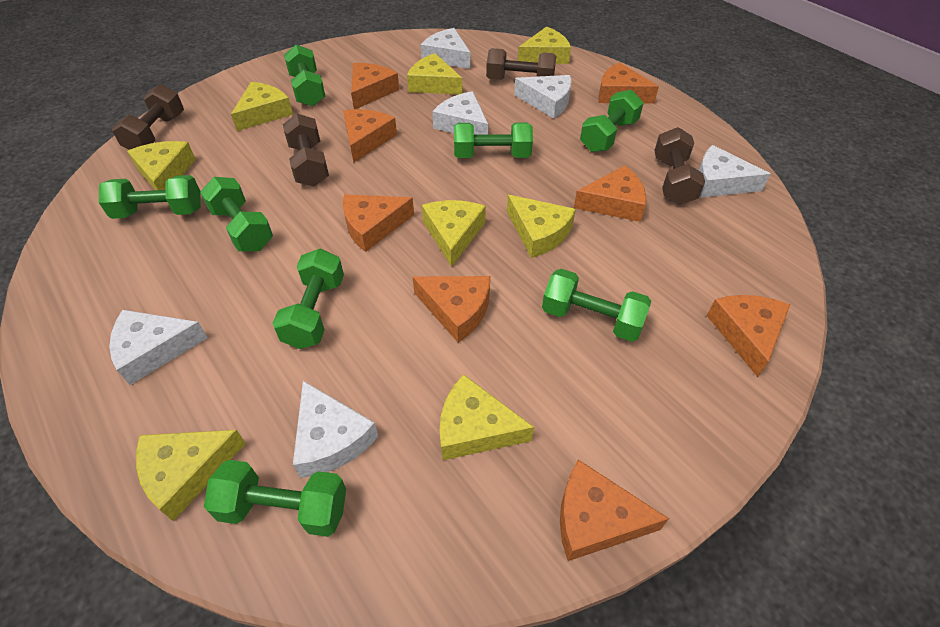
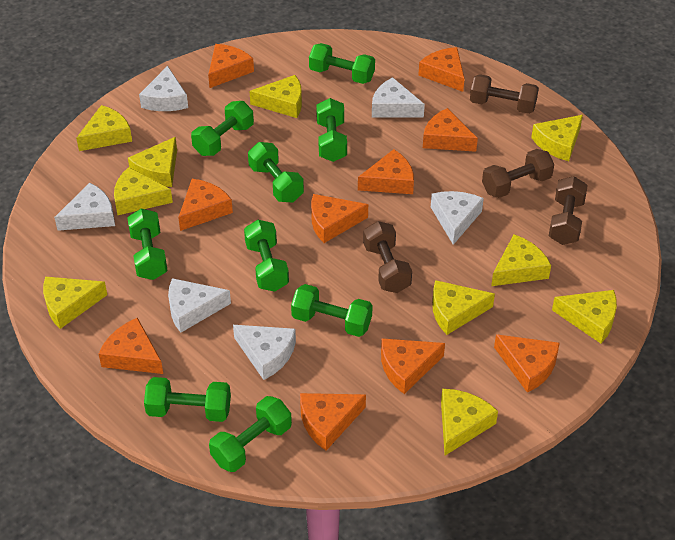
green dumbbell: [99,175,201,219] [200,177,273,252] [204,460,346,537] [273,248,344,349] [284,45,325,106] [454,122,533,158] [542,269,651,342] [580,90,644,152] = 8 -> [127,208,168,280] [144,377,231,422] [191,101,254,156] [209,396,292,472] [244,220,289,292] [248,142,304,203] [291,284,373,337] [309,43,375,84] [316,98,347,162] = 9
orange cheese: [343,109,397,162] [343,194,414,252] [351,63,399,109] [413,276,490,343] [560,460,669,561] [574,166,646,222] [598,62,659,104] [707,295,790,377] = 8 -> [99,318,163,374] [178,179,233,231] [208,44,254,88] [300,393,366,451] [311,194,368,243] [358,149,414,194] [381,338,445,394] [419,47,465,92] [423,108,478,152] [494,334,560,393] = 10
yellow cheese: [127,141,196,190] [136,430,246,521] [231,82,293,131] [407,53,462,94] [422,200,486,267] [439,374,534,460] [507,195,576,258] [518,26,571,64] = 8 -> [43,276,107,329] [76,105,132,151] [114,167,173,215] [128,137,177,187] [250,75,302,118] [432,280,495,335] [441,389,498,455] [491,234,551,286] [531,115,583,161] [552,290,617,343] = 10

